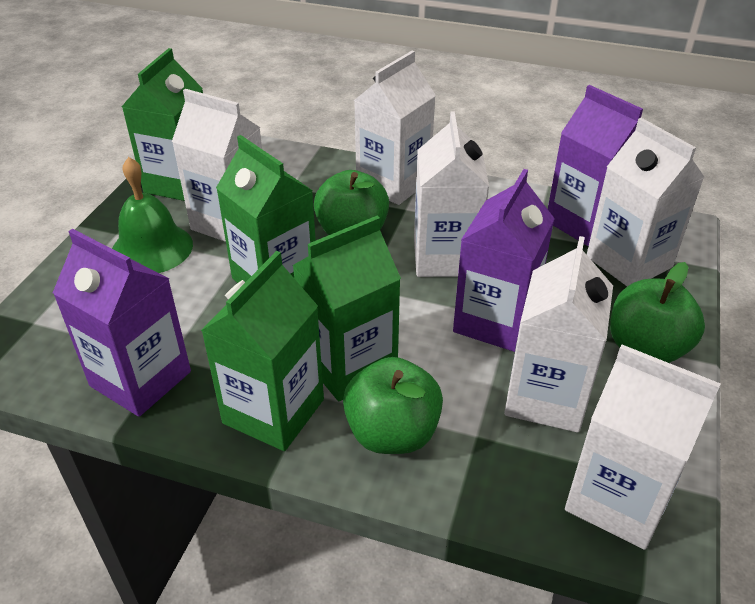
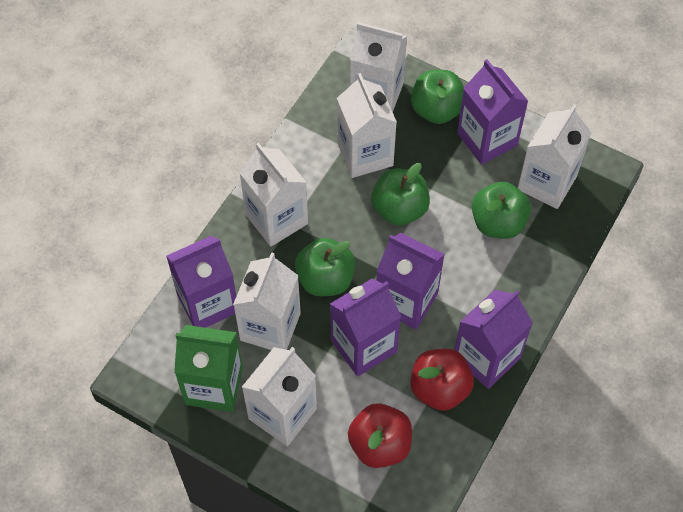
green apple: [314,170,389,235] [343,357,443,454] [610,262,705,363] = 3 -> [295,238,355,296] [371,163,430,225] [411,70,464,124] [472,182,531,239] = 4
green bell: [112,157,193,273] = 1 -> none = 0
green carton: [122,48,203,201] [201,251,324,451] [216,135,316,283] [292,216,401,401] = 4 -> [174,325,243,412] = 1
purple carton: [53,229,191,417] [453,169,555,352] [548,85,643,246] = 3 -> [166,236,236,328] [330,279,401,377] [376,233,445,329] [455,290,533,389] [457,59,528,165] = 5
red apple: none = 0 -> [348,403,412,468] [411,349,474,411] = 2

